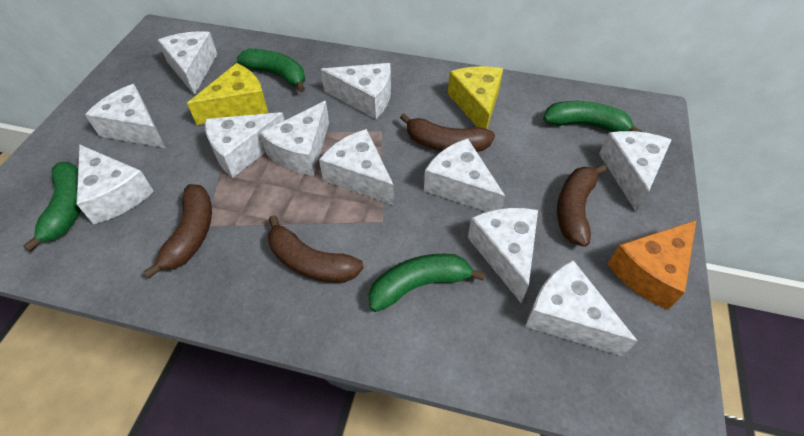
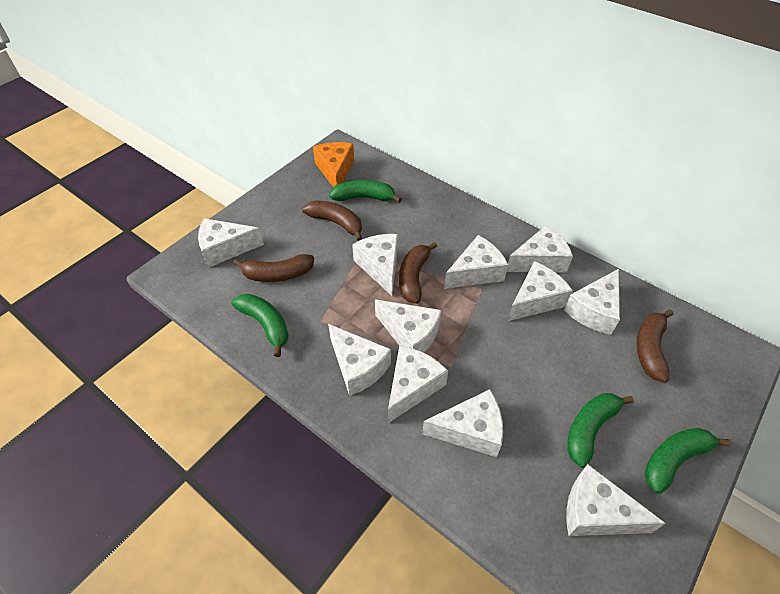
yellow cheese: [187,63,268,125] [448,66,503,129] = 2 -> none = 0

